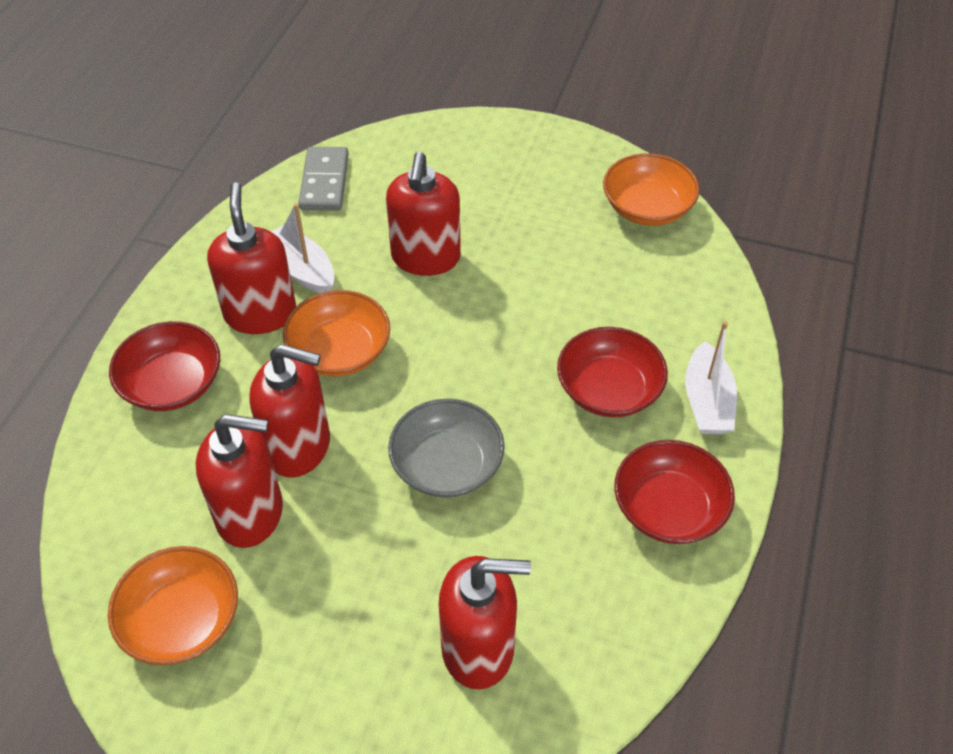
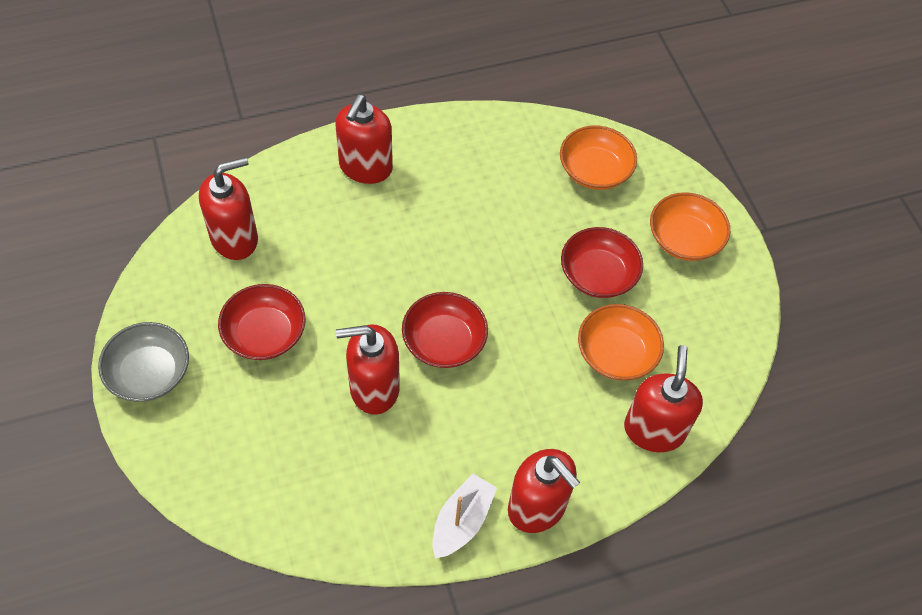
grey domino: [298,147,349,210] = 1 -> none = 0
white boat: [272,203,335,293] [685,321,737,434] = 2 -> [432,474,497,559] = 1

